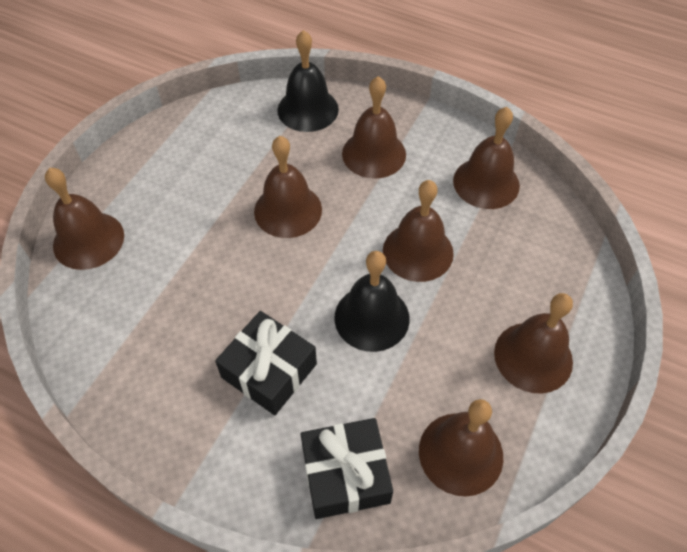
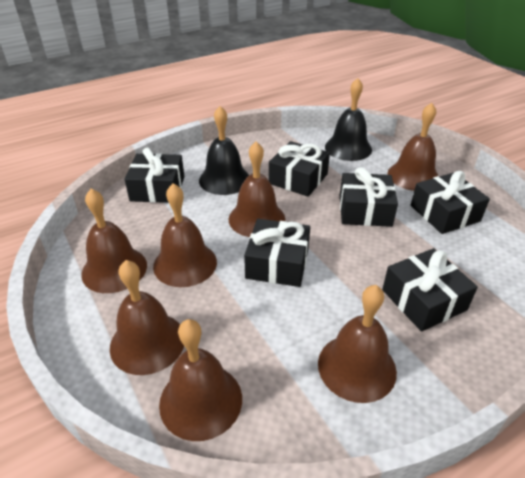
black gift: [215,311,317,415] [301,418,393,519] = 2 -> [124,148,184,203] [244,219,310,287] [269,141,330,197] [340,167,398,227] [382,248,478,332] [411,171,490,234] = 6

